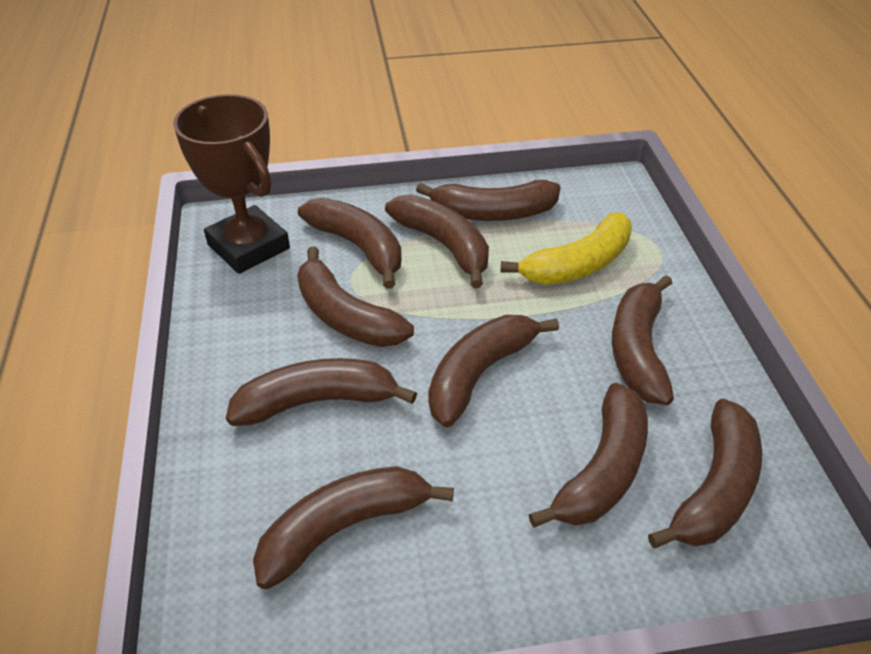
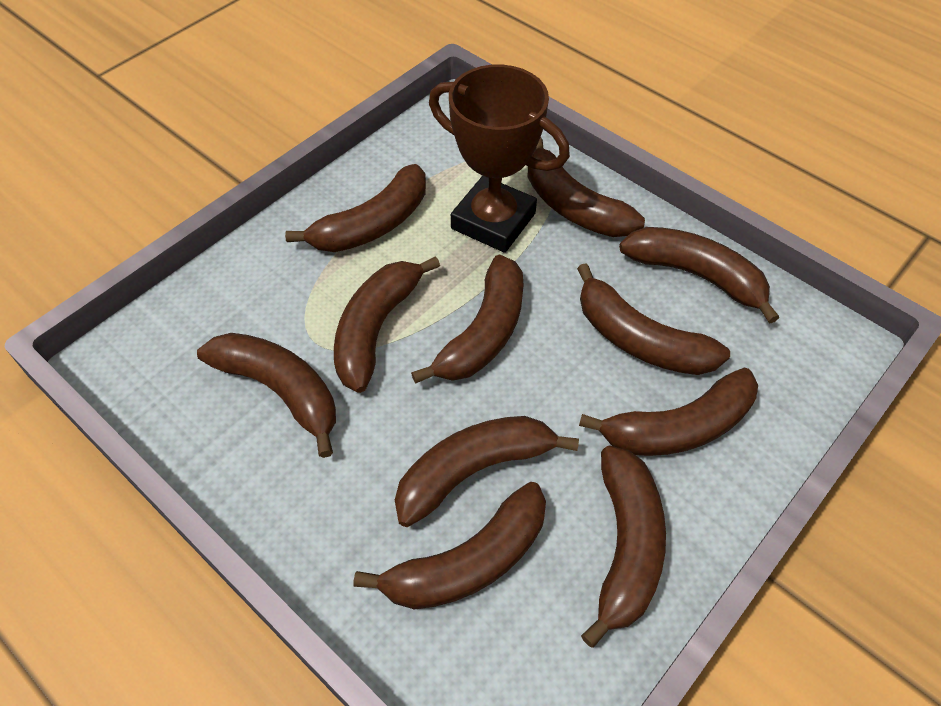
brown banana: [226,358,417,426] [253,466,454,590] [297,247,414,347] [298,198,402,289] [385,195,489,288] [416,180,561,221] [428,315,559,427] [529,383,648,527] [612,275,674,405] [648,399,762,548] = 10 -> [197,333,336,458] [285,164,426,252] [334,256,440,393] [354,482,546,610] [395,416,579,527] [411,254,523,384] [528,137,645,237] [577,263,730,375] [579,368,758,456] [581,446,666,648] [619,227,779,324] = 11
yellow banana: [501,212,632,285] = 1 -> none = 0

